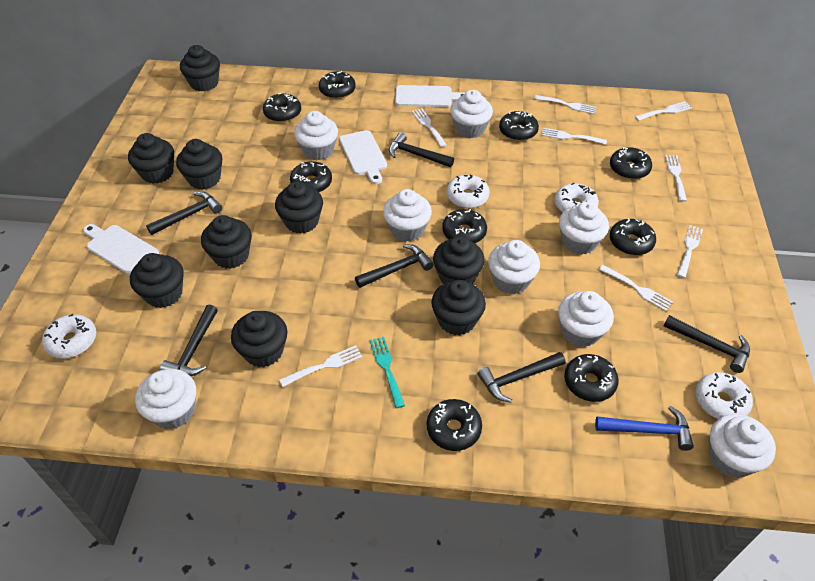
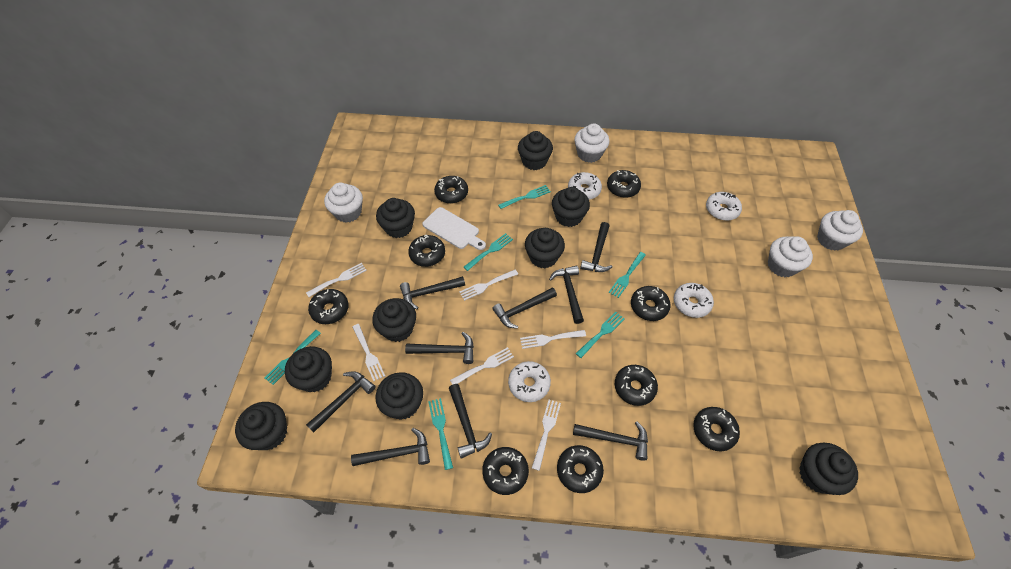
black hammer: [146,192,222,235] [160,305,218,376] [355,244,434,288] [389,132,454,167] [477,352,565,403] [664,315,750,373] = 6 -> [306,371,376,433] [351,428,430,466] [400,276,465,309] [405,332,474,364] [449,384,492,459] [492,287,557,329] [549,266,584,324] [573,421,648,461] [580,222,613,272] = 9
blue hammer: [595,406,694,451] = 1 -> none = 0
turquoise fork: [369,337,405,408] = 1 -> [265,330,321,385] [428,398,453,470] [464,233,513,271] [498,185,551,209] [575,312,625,358] [609,252,646,298] = 6
white cupcake: [135,369,196,429] [294,111,338,160] [383,189,432,242] [450,90,493,138] [488,240,540,294] [558,291,614,347] [559,202,609,255] [709,414,776,478] = 8 -> [324,183,363,223] [574,123,609,163] [768,236,813,277] [817,210,863,251] = 4
white cutting board: [83,224,159,275] [339,130,387,184] [395,85,465,107] = 3 -> [422,207,486,250] = 1
white fork: [279,345,362,387] [412,108,447,147] [534,95,597,114] [541,128,607,145] [599,265,673,311] [635,101,692,121] [665,155,687,202] [677,225,703,278] = 8 -> [306,263,367,297] [352,324,385,381] [450,347,514,385] [459,269,518,301] [520,330,586,349] [532,400,561,471] = 6

